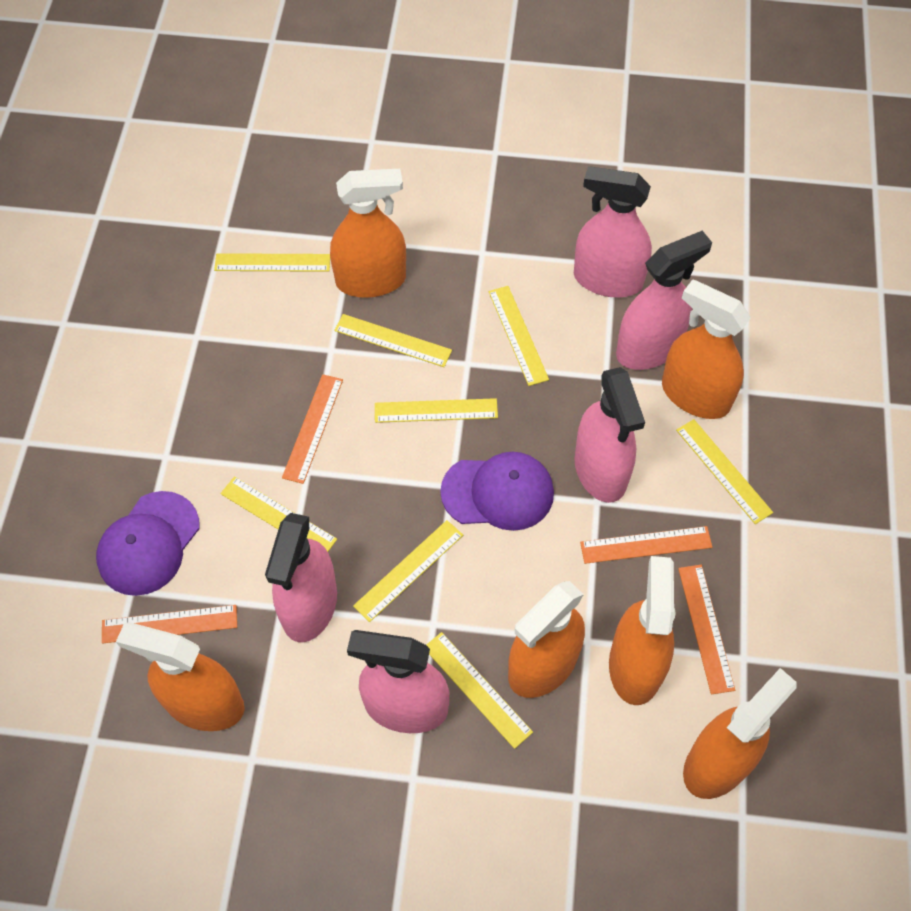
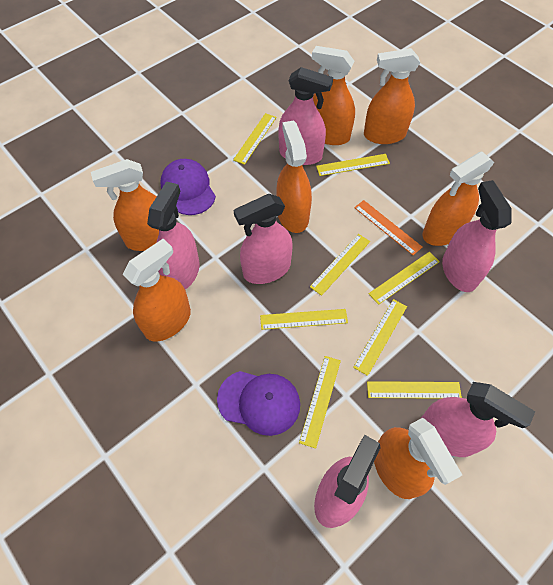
orange ruler: [102,605,237,644] [282,374,343,484] [580,526,712,564] [678,565,735,695] = 4 -> [354,200,422,255] = 1
orange spray bottle: [116,622,245,731] [330,169,406,298] [508,581,585,698] [609,556,676,705] [662,279,751,419] [683,668,797,799] = 6 -> [91,159,159,251] [123,239,191,342] [276,121,312,233] [312,46,355,145] [364,48,420,144] [374,418,462,499] [422,152,495,246] = 7
pink spray bottle: [265,513,337,642] [347,630,449,733] [574,166,652,298] [575,367,645,503] [616,231,712,370] = 5 -> [147,181,200,289] [234,194,293,284] [278,67,333,165] [314,435,381,528] [421,382,535,457] [442,180,512,292] = 6

